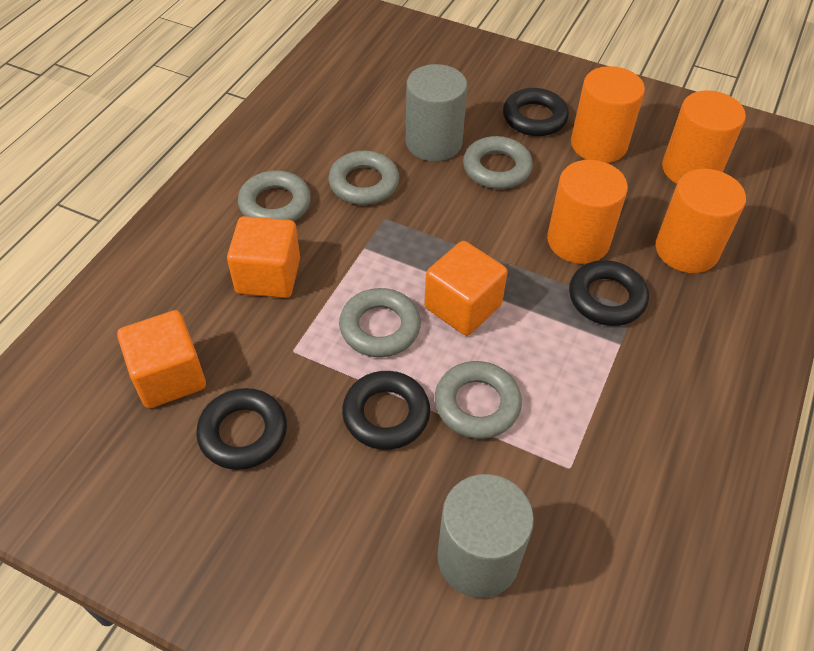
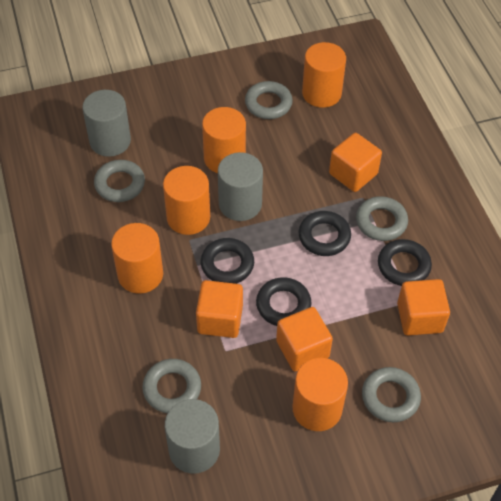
grey cylinder: [406,64,467,161] [437,474,534,598] = 2 -> [82,90,131,157] [165,399,220,474] [218,152,263,221] = 3
orange cube: [117,310,206,408] [227,216,300,298] [424,241,507,336] = 3 -> [196,280,243,338] [276,307,333,372] [329,133,382,192] [397,279,450,336] = 4
orange cylinder: [547,160,628,264] [571,66,645,163] [656,169,746,273] [662,90,746,184] = 4 -> [111,223,163,294] [163,166,210,235] [202,107,246,173] [292,358,348,431] [302,42,346,108] = 5

